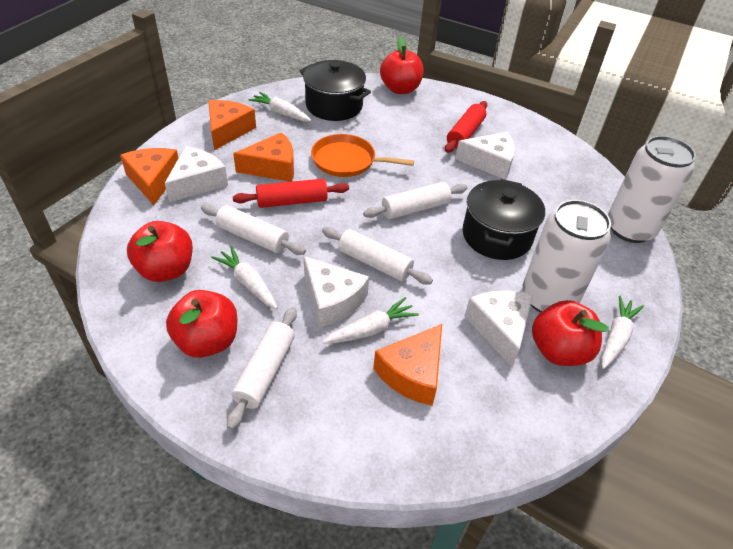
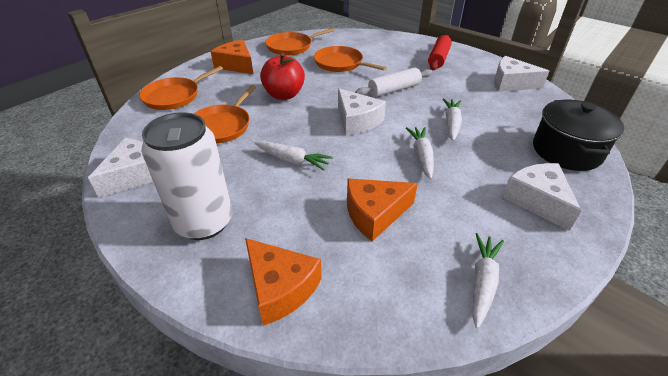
black pot: [300,60,371,121] [462,179,545,260] = 2 -> [533,100,624,171] = 1
orange cheese: [120,148,178,205] [208,100,256,150] [233,132,294,182] [373,324,442,406] = 4 -> [210,40,253,74] [245,238,322,326] [347,179,418,241] = 3
orange pan: [311,134,414,177] = 1 -> [139,66,223,110] [193,85,256,144] [265,28,335,56] [314,46,387,72] = 4
red apple: [127,221,193,282] [166,290,237,358] [380,36,424,94] [532,300,609,366] = 4 -> [260,53,305,100] = 1
red rolling pin: [233,179,349,208] [445,101,487,153] = 2 -> [428,35,452,70] = 1
white can: [522,200,611,313] [608,136,696,243] = 2 -> [141,112,232,240] = 1
white rolling pin: [201,204,306,255] [227,307,297,430] [322,227,433,285] [363,182,467,219] = 4 -> [355,67,432,97] = 1

